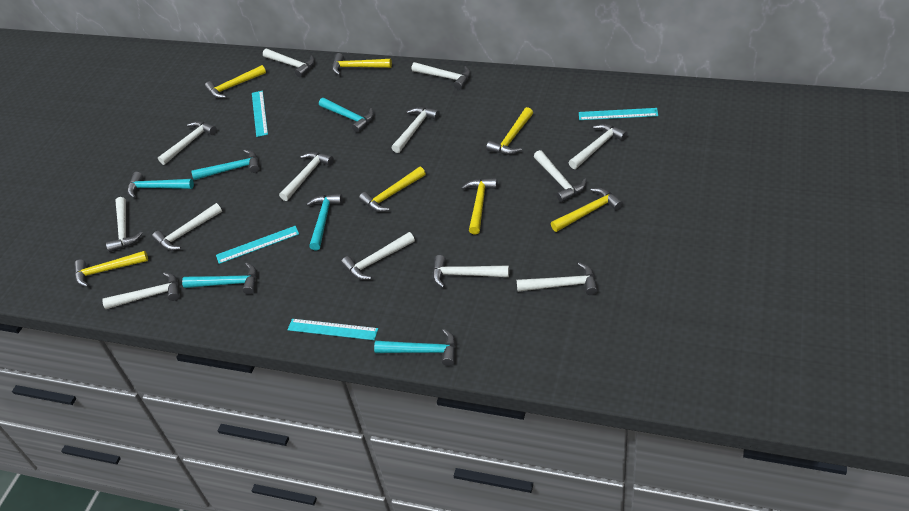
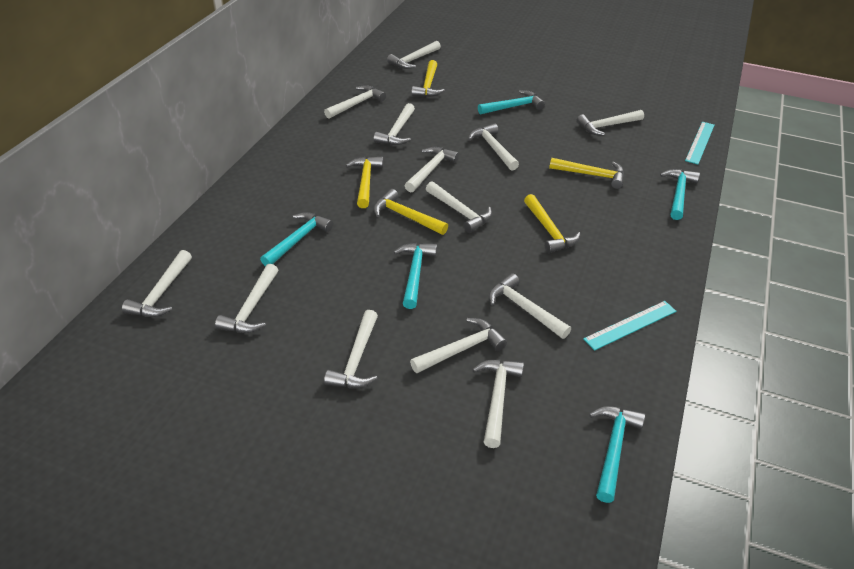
turquoise hammer: [127,172,194,198] [182,263,257,294] [191,150,260,180] [306,194,343,250] [319,98,374,133] [374,329,456,366] = 6 -> [260,212,333,266] [393,243,437,309] [478,90,545,115] [589,406,645,503] [660,169,700,220] = 5
turquoise ruler: [216,226,299,264] [252,91,268,137] [287,319,378,340] [579,108,658,120] = 4 -> [583,301,676,351] [685,122,714,164] = 2
yellow hammer: [74,251,148,287] [205,65,266,99] [332,53,392,75] [359,167,426,212] [461,178,498,234] [486,107,533,155] [551,188,623,232] = 7 -> [345,157,383,208] [374,189,448,235] [411,60,445,97] [524,194,580,253] [549,158,624,189] = 5

